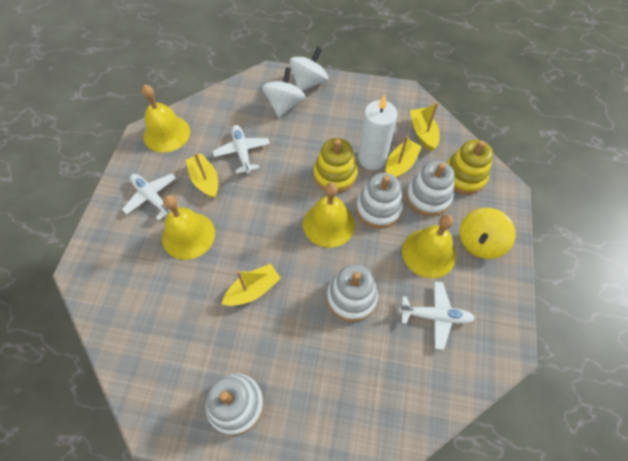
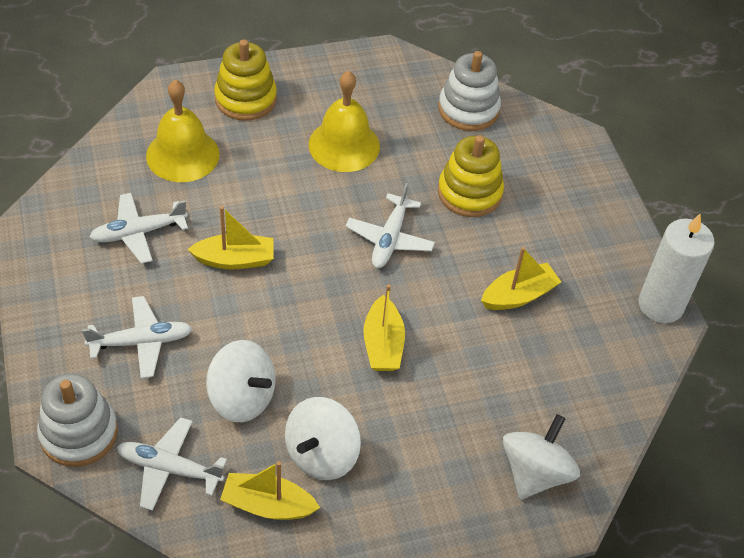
white plane: [122,174,179,221] [213,125,270,174] [399,281,475,350] = 3 -> [82,296,192,378] [89,193,188,264] [117,417,227,511] [346,183,435,268] = 4
white spinning top: [262,67,305,118] [290,47,328,91] = 2 -> [206,340,276,422] [285,397,361,480] [503,414,580,499] = 3
white stacking toy: [205,373,264,435] [327,264,378,322] [356,173,403,228] [406,160,455,216] = 4 -> [37,374,118,467] [438,51,501,131] = 2
yellow bell: [142,85,190,153] [162,195,215,260] [303,183,355,248] [402,214,456,278] = 4 -> [146,80,220,182] [309,71,380,172] = 2
yellow spinning top: [459,208,516,259] = 1 -> none = 0

